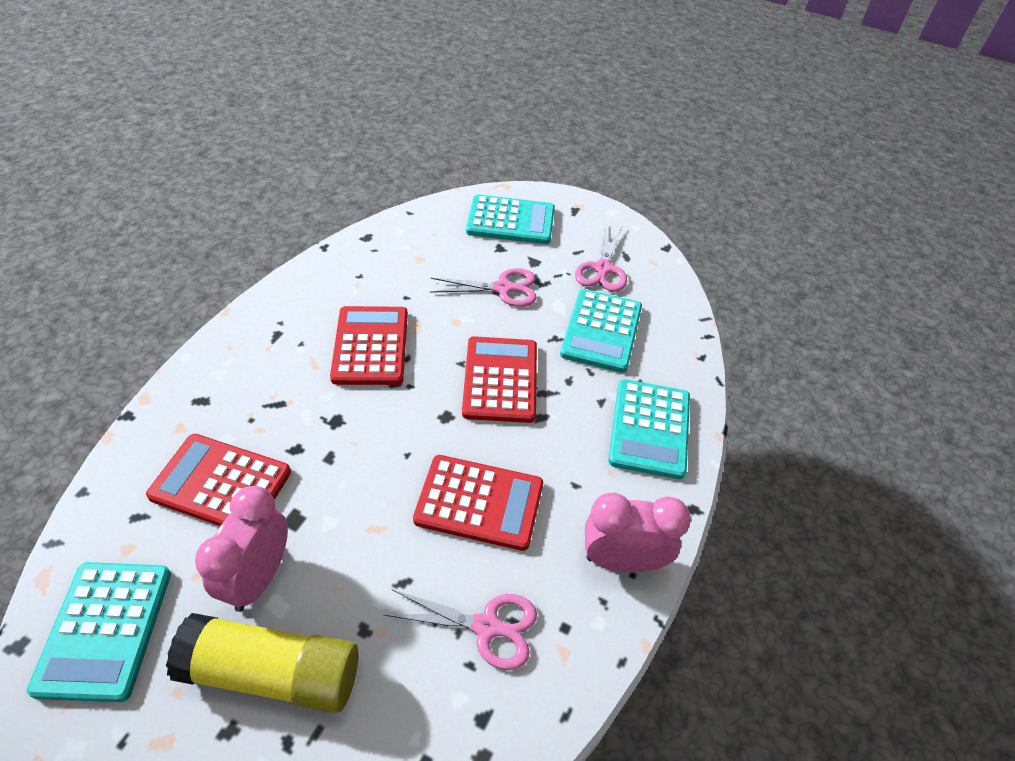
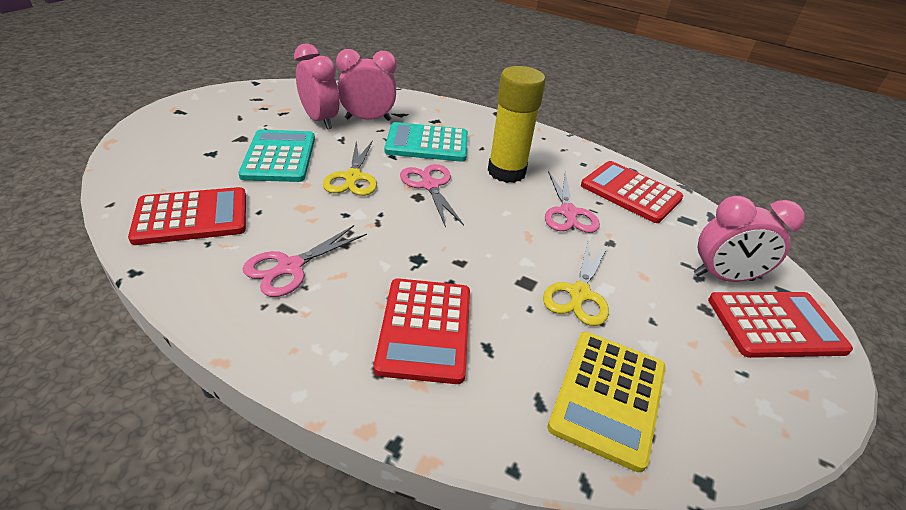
pink clock: [195,486,288,612] [585,493,691,572] = 2 -> [294,43,339,129] [336,49,397,121] [694,196,805,282] = 3
turquoise calculator: [27,562,171,702] [466,194,555,244] [560,289,642,373] [608,379,690,479] = 4 -> [238,130,315,182] [385,122,468,162] = 2
yellow calculator: none = 0 -> [547,332,666,472] = 1
yellow scissors: none = 0 -> [323,140,377,196] [543,242,609,326] = 2

